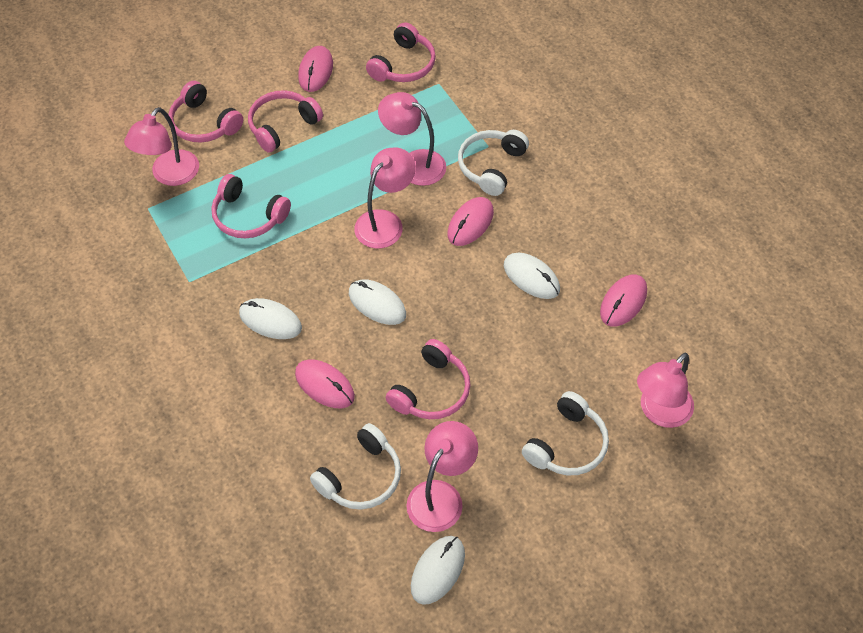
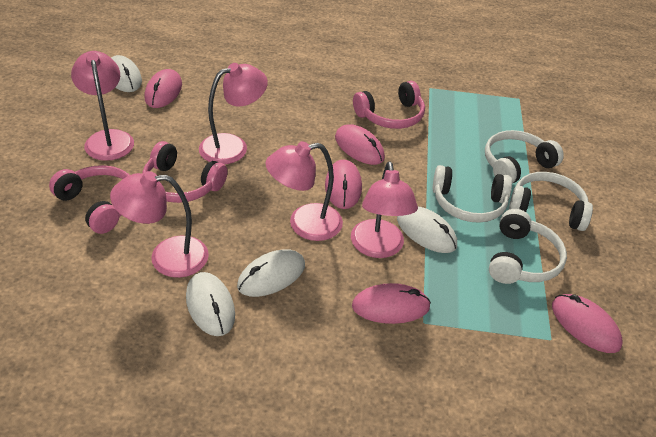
pink headphones: [168,81,243,143] [211,174,291,238] [248,90,323,153] [366,22,436,82] [386,339,471,419] = 5 -> [49,165,129,234] [142,141,228,203] [353,81,425,129] = 3
pink mouse: [295,359,355,409] [298,46,333,92] [447,197,494,246] [600,274,647,327] = 4 -> [145,69,182,108] [325,160,362,209] [335,124,385,165] [352,283,431,324] [552,294,623,353] = 5
white headphones: [310,423,401,510] [458,130,529,196] [522,391,609,475] = 3 -> [432,165,512,223] [485,130,564,183] [489,209,567,284] [509,172,593,231] = 4

